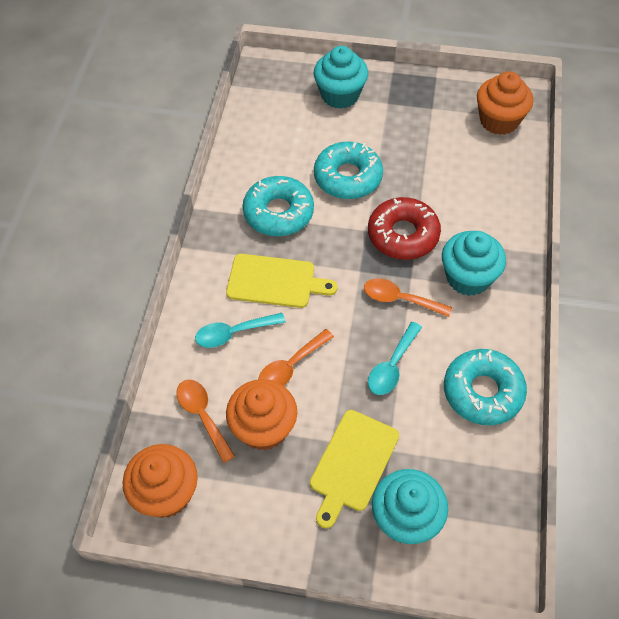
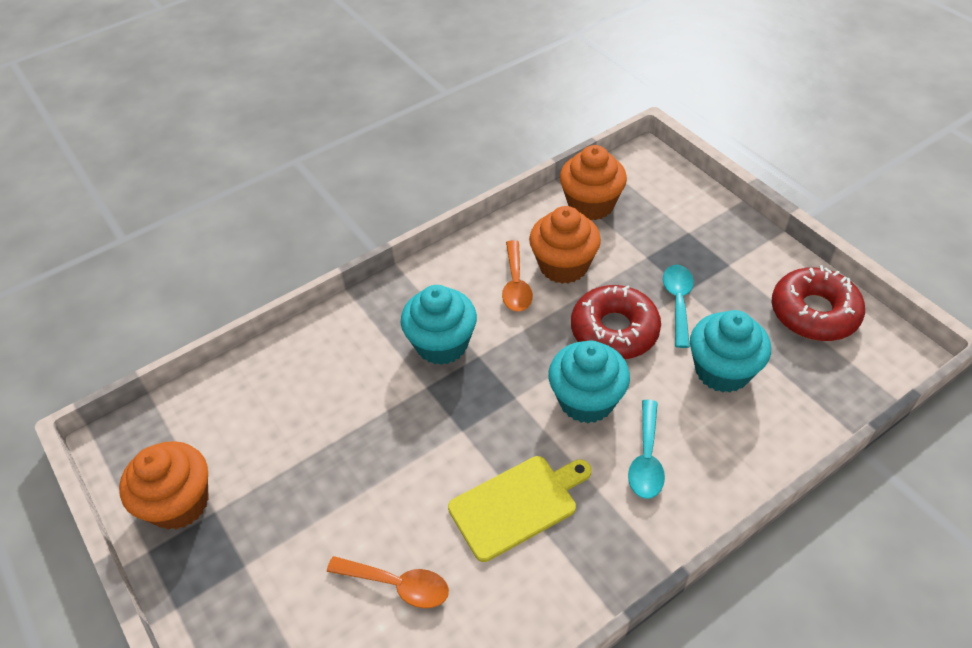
orange spoon: [176,380,235,463] [258,329,334,386] [364,278,452,317] = 3 -> [327,556,449,608] [502,240,533,312] = 2
red donut: [368,197,441,260] = 1 -> [571,285,661,359] [772,265,865,341] = 2
turquoise donut: [243,176,314,236] [314,141,383,199] [444,349,527,425] = 3 -> none = 0
yellow cutting board: [226,254,337,308] [310,410,399,529] = 2 -> [448,456,591,562] = 1

